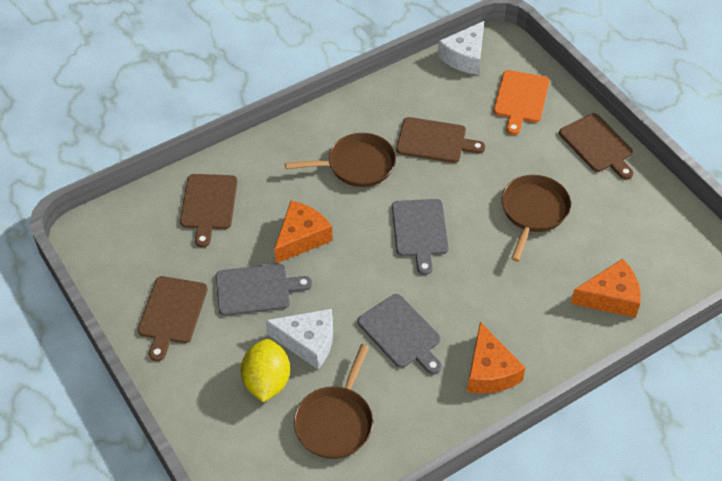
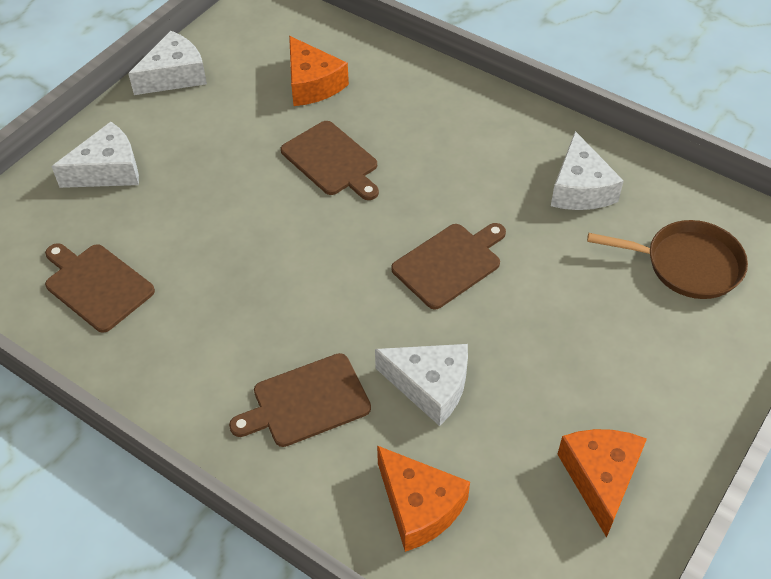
brown pan: [285,133,396,187] [294,344,373,459] [501,175,571,262] = 3 -> [587,220,748,299] = 1
grey cutting board: [216,263,312,316] [358,294,442,374] [392,199,449,275] = 3 -> none = 0
orange cutting board: [494,70,549,135] = 1 -> none = 0
white cheese: [265,309,333,370] [438,21,484,75] = 2 -> [51,122,139,188] [128,31,207,95] [375,344,468,426] [551,131,624,210] = 4
yellow lemon: [241,339,290,402] = 1 -> none = 0

